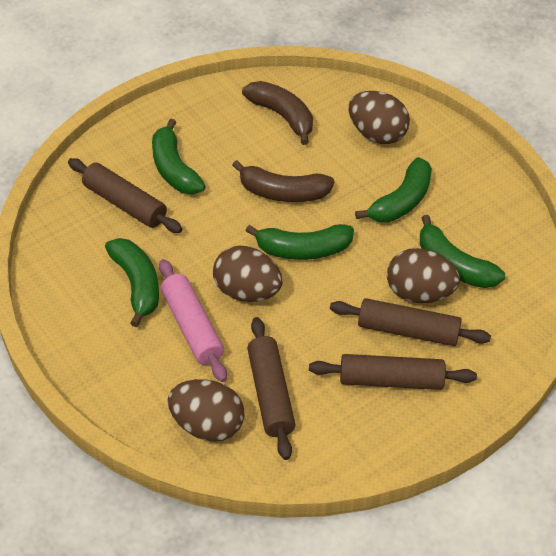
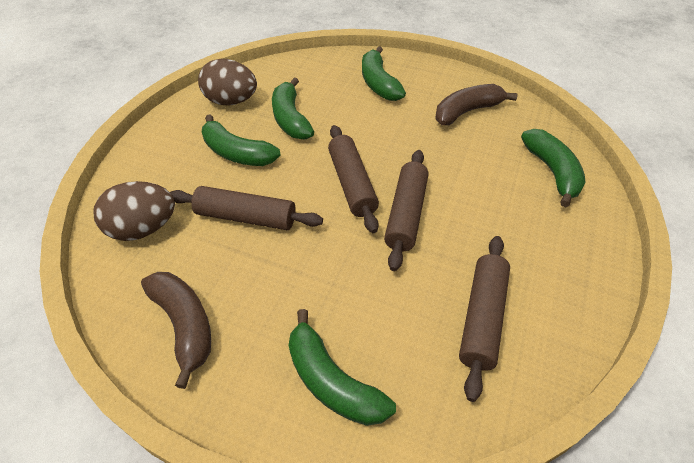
brown egg: [168,379,244,442] [213,246,283,302] [349,91,410,144] [387,248,460,303] = 4 -> [94,181,175,241] [198,59,257,106] = 2
pink rolling pin: [159,259,227,382] = 1 -> none = 0

